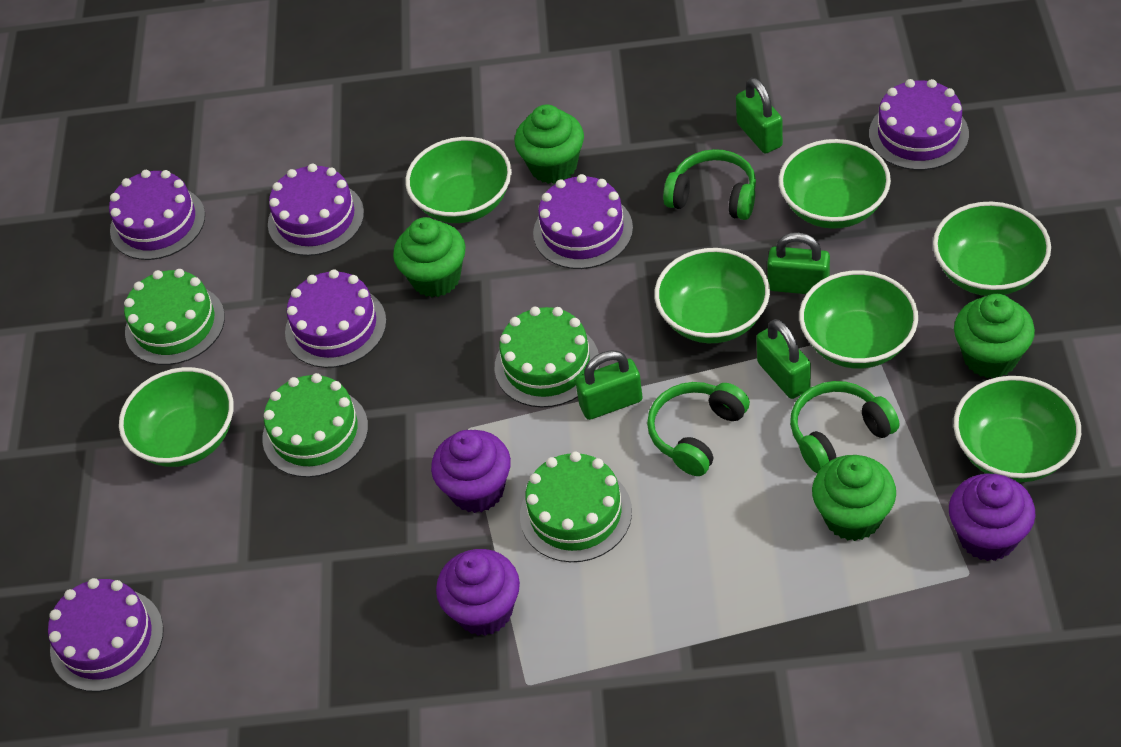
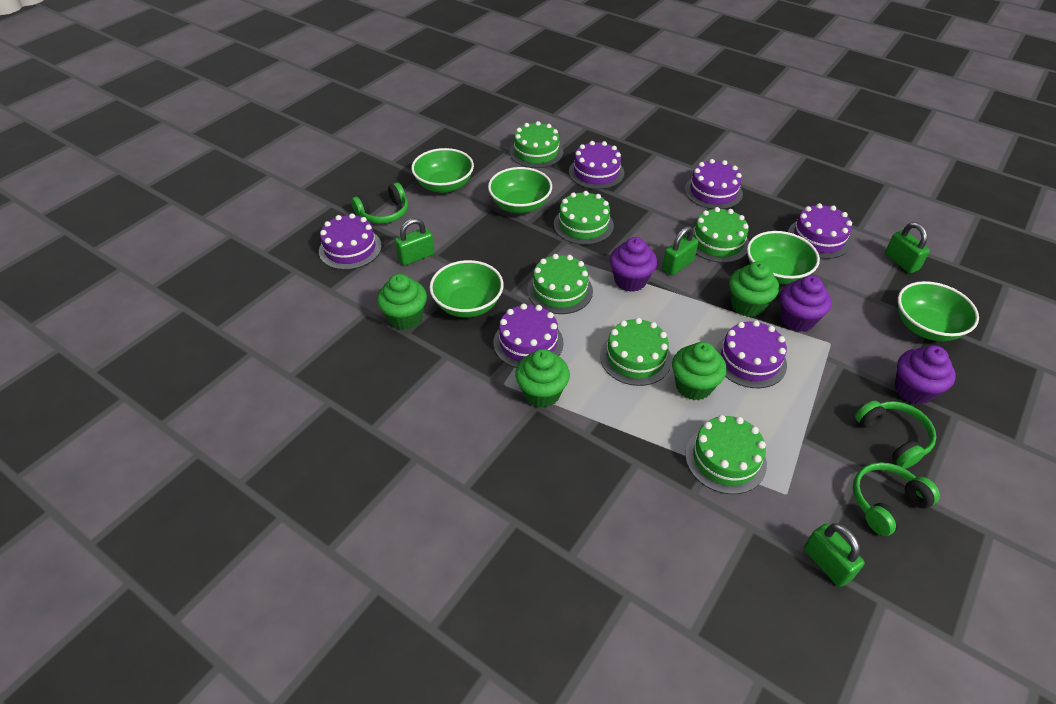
green bowl: [119,367,234,467] [406,137,512,223] [654,248,770,343] [779,139,891,229] [799,270,918,369] [933,202,1051,296] [954,376,1081,483] = 7 -> [411,148,474,193] [430,260,504,318] [488,167,552,213] [747,231,820,285] [898,281,979,341] = 5
green cake: [124,269,225,365] [262,373,368,477] [495,307,600,407] [520,451,632,562] = 4 -> [510,121,563,168] [527,254,593,314] [554,191,614,245] [600,318,672,386] [685,415,767,494] [692,207,749,263] = 6

